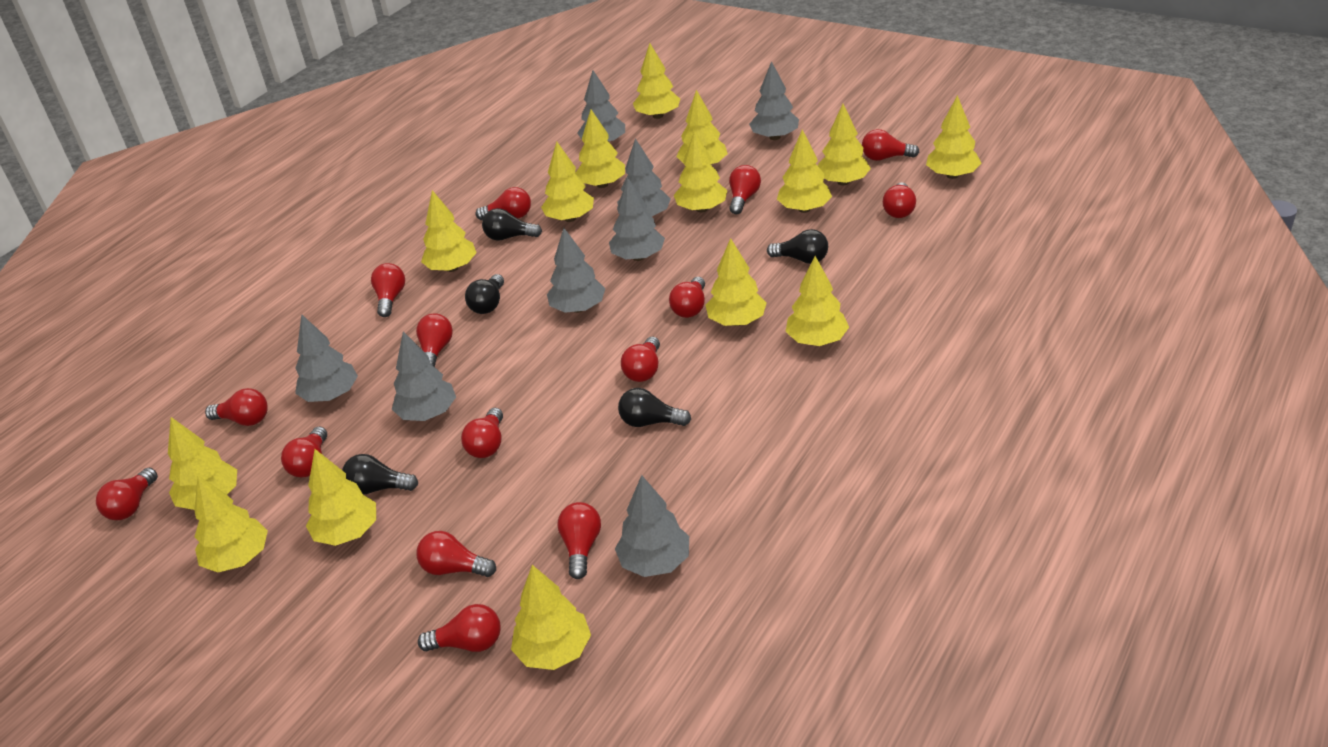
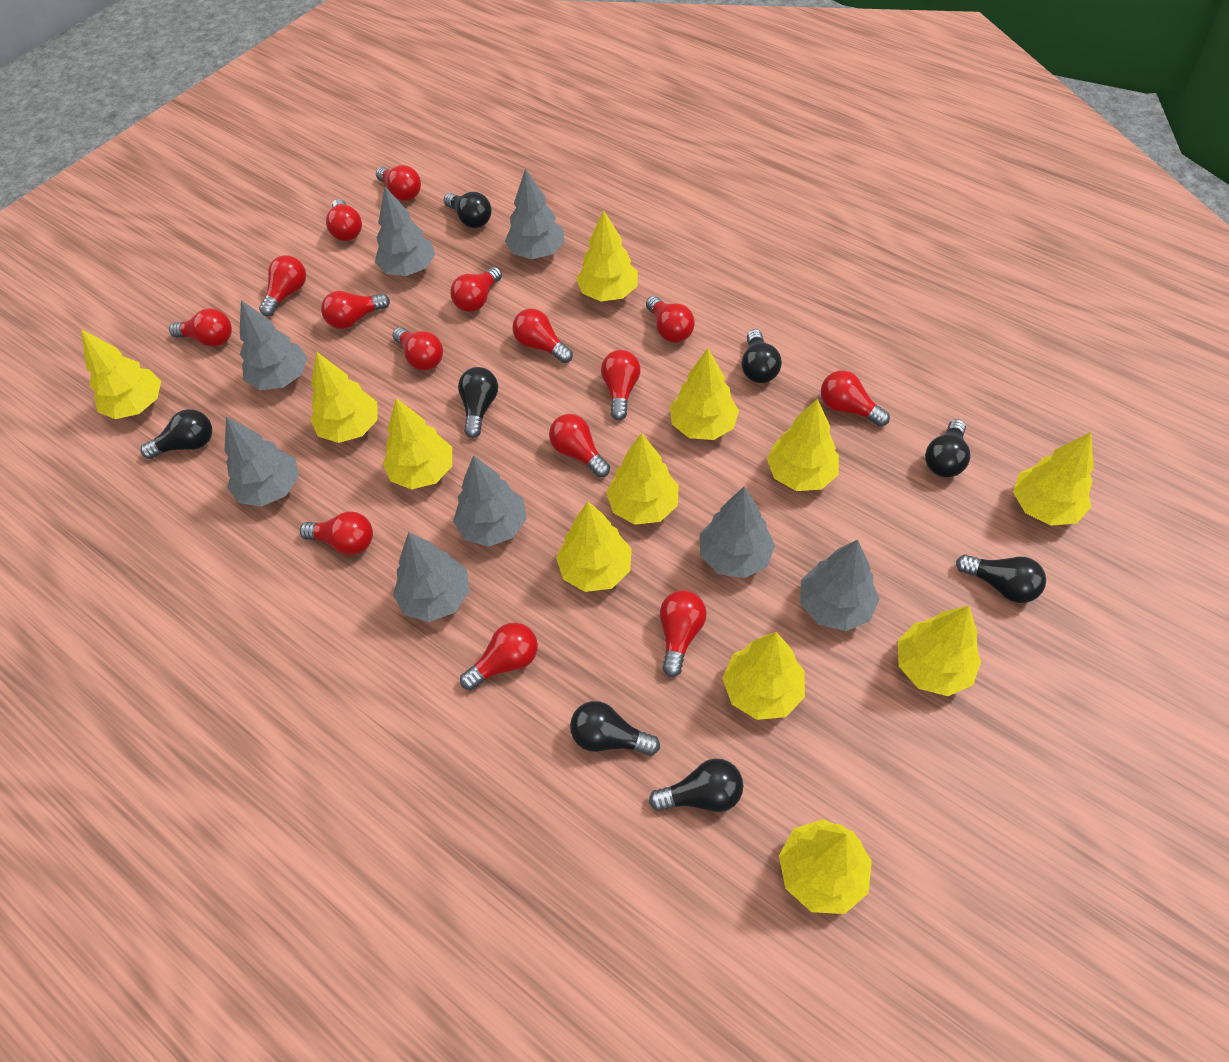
black light bulb: [342,454,418,494] [465,274,504,314] [482,208,542,241] [618,388,691,427] [767,229,828,264] = 5 -> [140,409,212,459] [444,192,491,228] [458,367,498,438] [570,701,660,756] [649,759,743,812] [741,329,782,383] [925,419,970,477] [956,554,1046,603] = 8
yellow tree: [168,417,237,510] [194,475,268,572] [306,449,376,546] [421,190,477,272] [511,565,591,670] [541,141,594,222] [575,109,625,188] [633,43,680,119] [674,130,727,213] [676,90,728,164] [706,238,767,326] [777,129,832,213] [785,256,849,346] [818,104,871,185] [926,95,981,179] = 15 -> [81,329,161,419] [310,352,378,443] [383,398,452,489] [556,502,632,592] [576,210,638,301] [606,433,679,525] [670,348,739,440] [722,632,805,720] [767,399,839,491] [779,819,872,914] [898,606,981,696] [1013,432,1094,526] = 12

